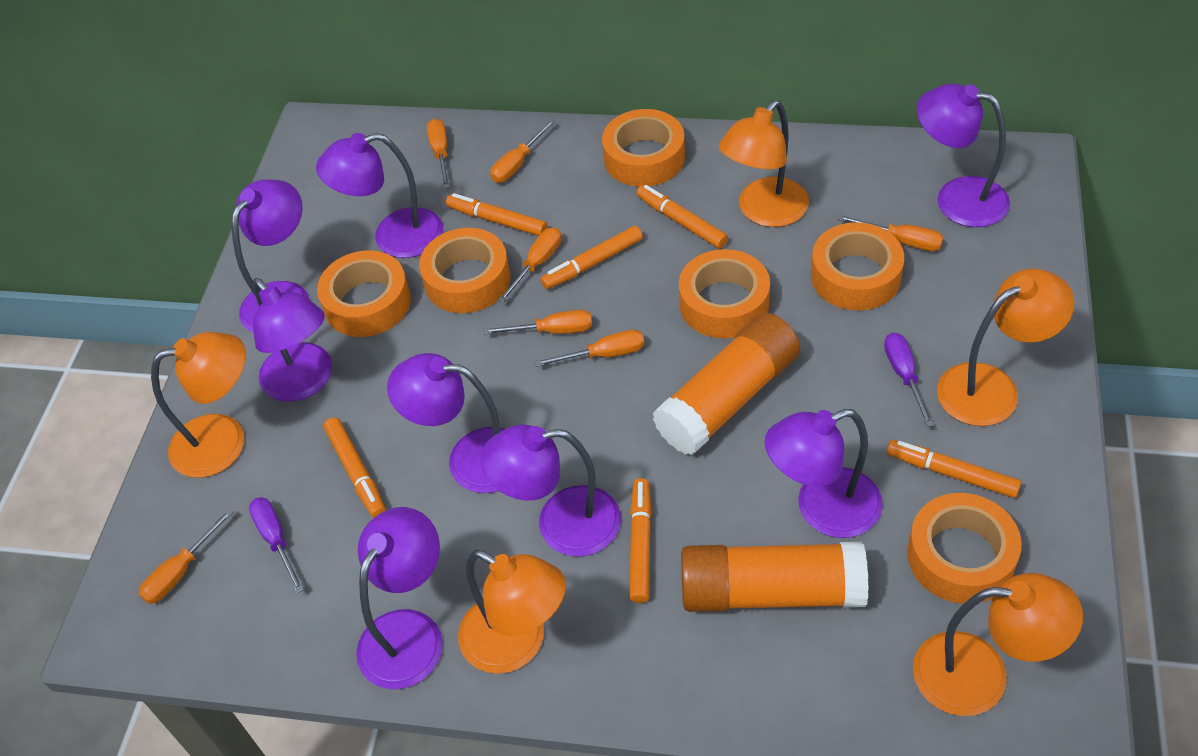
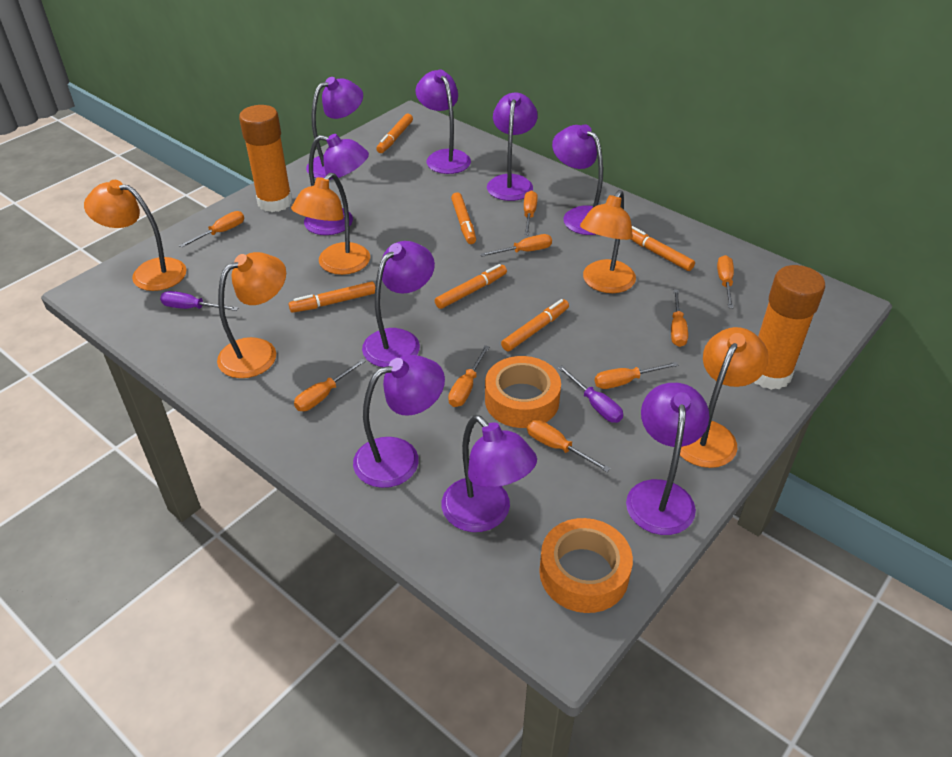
orange screwdriver: [139,508,234,604] [427,119,450,188] [483,310,592,334] [490,119,555,183] [498,227,561,303] [535,330,644,367] [837,215,943,251] = 7 -> [179,211,244,248] [294,358,366,411] [448,345,490,407] [480,234,552,257] [524,190,538,235] [527,420,611,472] [595,362,678,389] [671,289,688,347] [717,255,734,308] = 9
orange tape: [317,250,411,337] [419,228,510,313] [602,109,685,187] [679,249,770,338] [811,222,904,311] [907,493,1022,604] = 6 -> [485,356,561,428] [539,518,633,613] = 2
purple lamp: [232,180,310,333] [253,278,332,402] [316,133,443,258] [356,507,443,689] [387,353,505,493] [481,425,621,557] [765,409,883,538] [917,84,1010,227] = 8 -> [304,134,369,235] [306,77,363,180] [353,355,445,488] [362,241,435,367] [416,70,471,174] [442,415,537,532] [487,92,538,201] [552,124,603,235] [626,383,709,535] = 9

